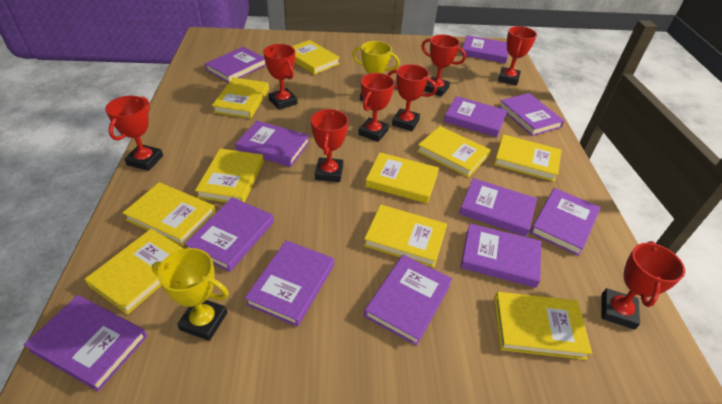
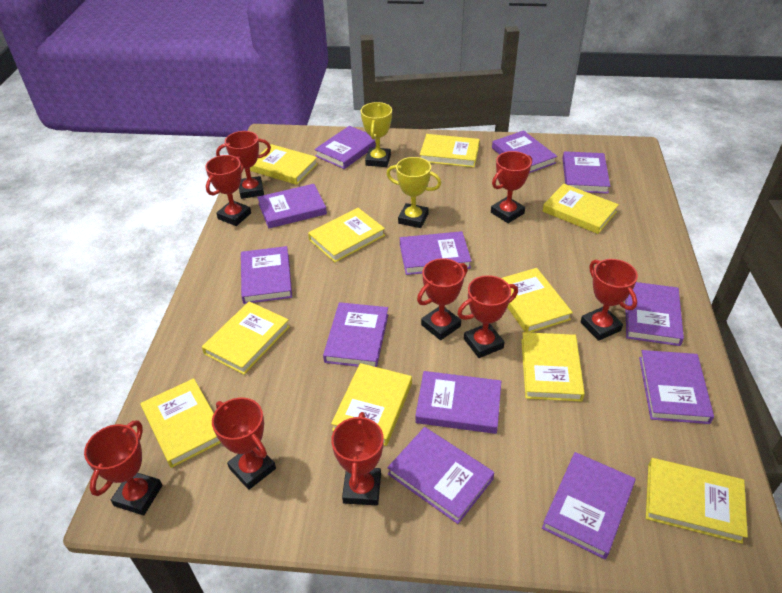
red trophy: [105,96,163,171] [263,44,298,110] [311,109,348,182] [358,73,395,142] [387,64,437,131] [421,34,466,97] [498,26,537,85] [601,241,685,330] = 8 -> [84,420,162,515] [205,155,251,226] [212,398,276,490] [216,131,271,199] [331,412,384,505] [417,258,468,340] [457,275,518,358] [491,151,532,223] [580,259,638,341] = 9

